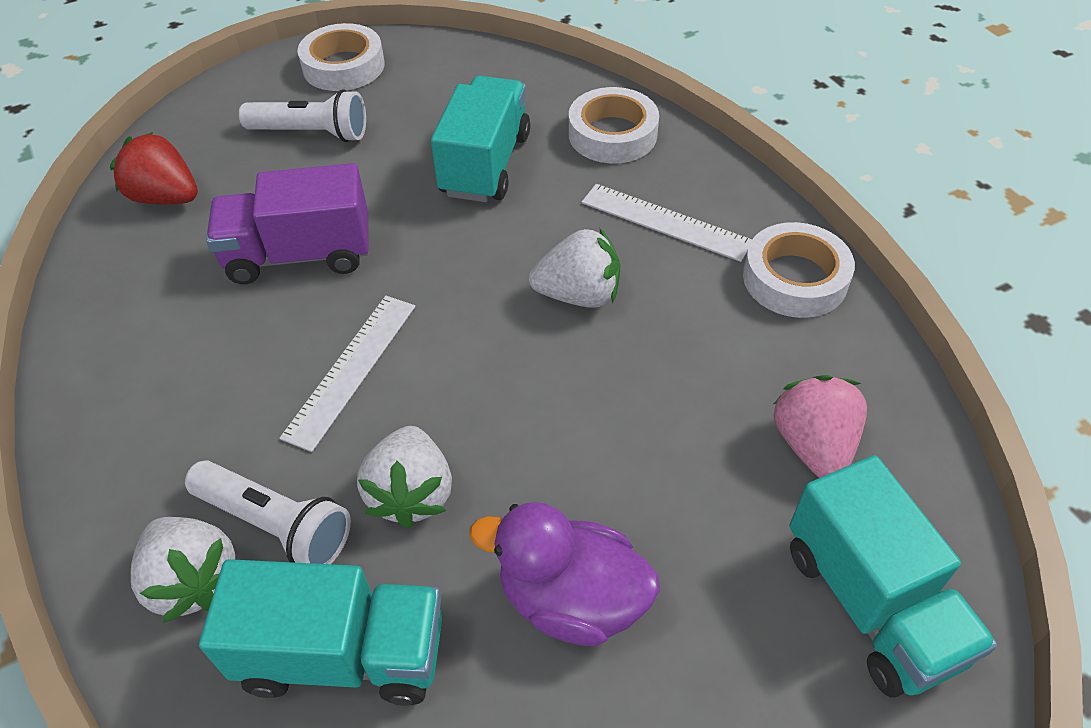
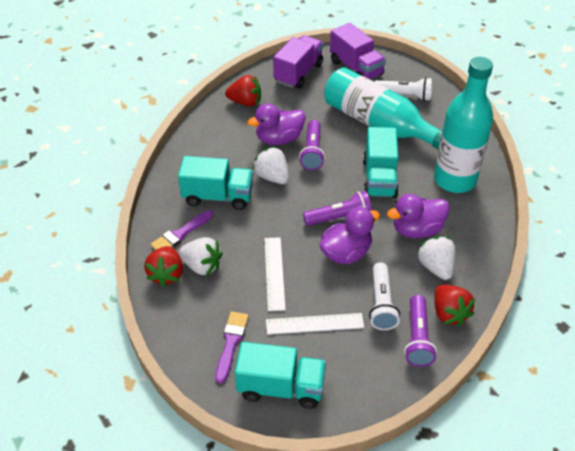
pink strawberry: [773,375,867,478] = 1 -> none = 0
purple brush: none = 0 -> [151,210,213,250] [215,311,249,384] = 2
purple duck: [470,502,660,646] = 1 -> [247,104,306,145] [320,207,380,264] [387,194,450,238] = 3
purple flashlight: none = 0 -> [299,120,325,170] [303,191,372,226] [404,295,437,367] = 3
purple truck: [206,163,369,284] = 1 -> [273,35,323,89] [330,23,386,80] = 2
red strawberry: [110,132,198,204] = 1 -> [144,246,183,287] [225,75,261,106] [434,285,475,326] = 3
turquoise bottle: none = 0 -> [324,67,442,149] [434,57,493,193] = 2
white tape: [298,23,385,91] [569,87,659,163] [743,222,855,318] = 3 -> none = 0

